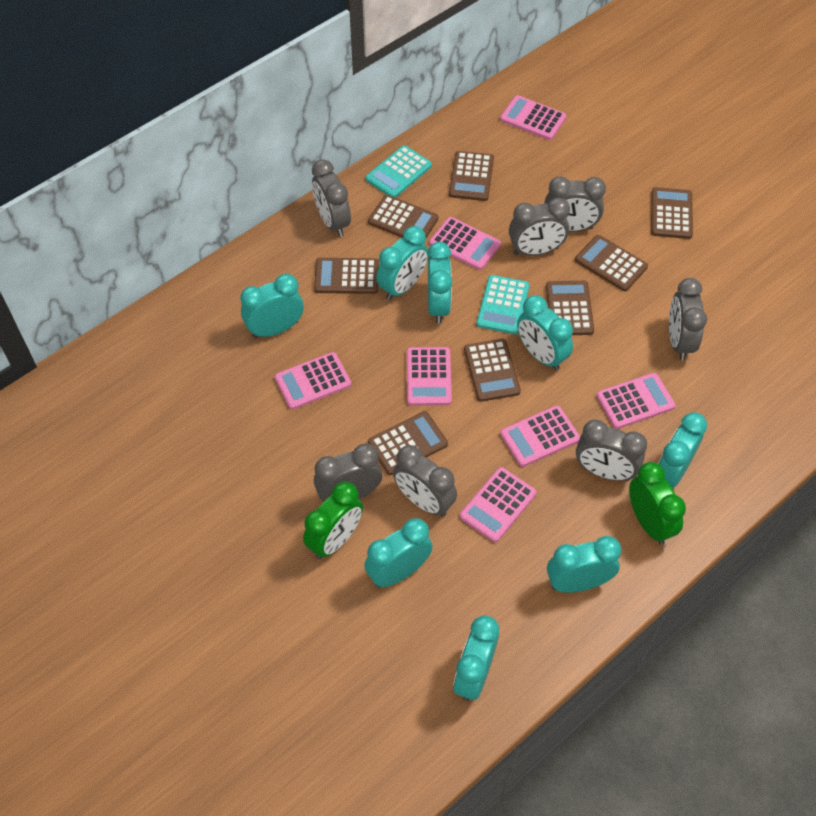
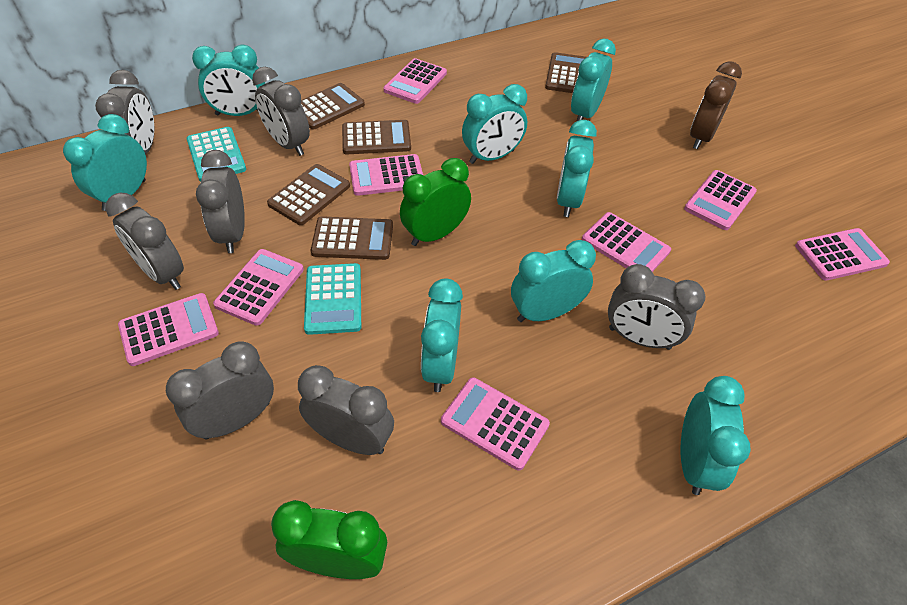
brown calculator: [314,258,379,294] [368,195,438,238] [368,411,448,475] [449,151,494,201] [464,339,521,402] [546,281,594,335] [575,235,648,291] [651,187,693,239] = 8 -> [267,164,350,225] [301,83,365,130] [311,216,393,260] [342,120,411,154] [545,52,586,93] = 5
brown clock: none = 0 -> [690,61,742,149] = 1
pink calculator: [275,352,351,410] [407,347,452,406] [429,217,501,270] [460,467,537,542] [500,95,567,140] [500,405,580,467] [597,373,676,429] = 7 -> [118,293,219,366] [213,249,304,326] [349,154,423,196] [383,58,447,104] [441,377,550,471] [582,212,671,272] [684,170,757,230] [795,228,890,281] = 8

